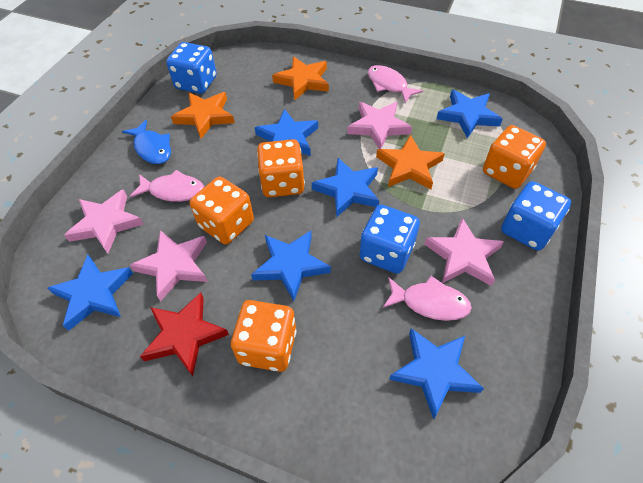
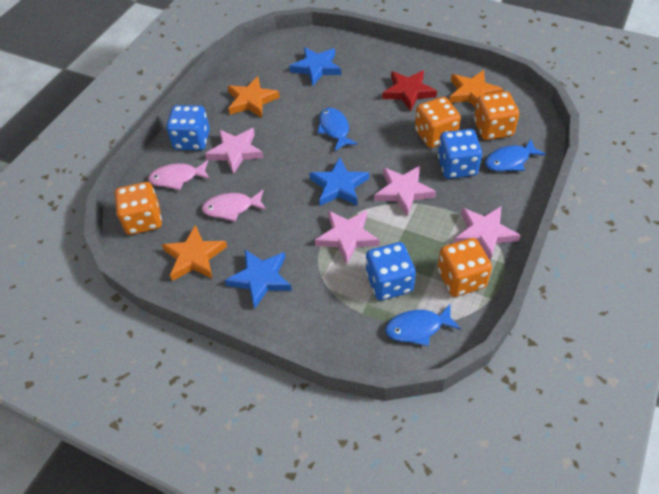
blue fish: [122,120,171,164] = 1 -> [317,108,358,151] [385,303,461,346] [485,139,546,171] = 3
blue star: [48,255,133,331] [251,231,331,301] [255,109,318,156] [312,158,379,218] [389,328,484,419] [436,89,503,138] = 6 -> [225,250,292,309] [289,47,341,86] [309,157,369,206] = 3
pink fish: [130,170,204,202] [368,65,423,103] [383,276,472,321] = 3 -> [148,160,210,190] [202,190,266,221] = 2

